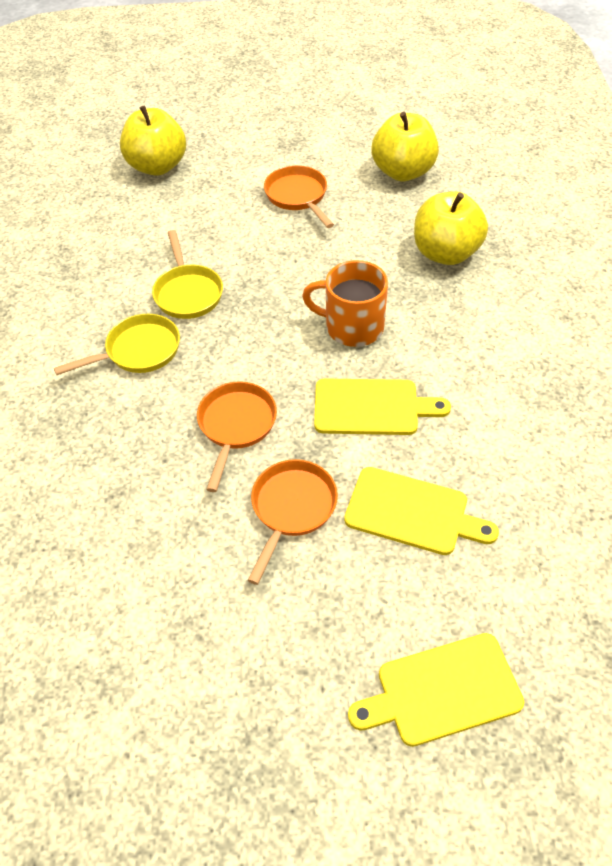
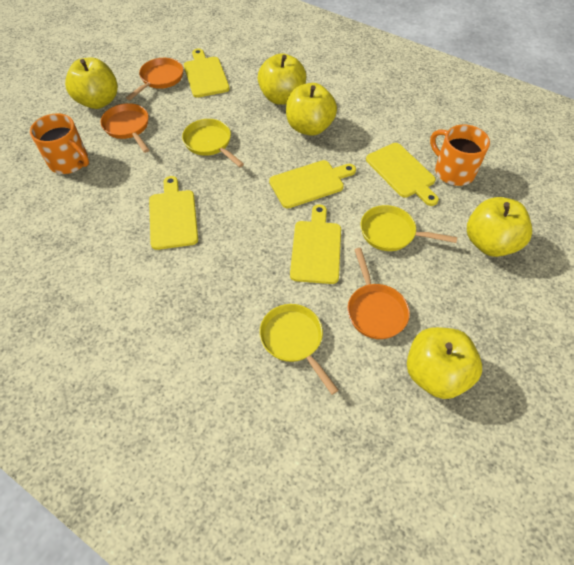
orange mug: [302,260,388,347] = 1 -> [30,113,89,174] [430,124,490,186] = 2
yellow apple: [120,105,186,176] [372,112,439,181] [414,191,488,265] = 3 -> [65,57,118,109] [258,53,306,105] [286,83,337,136] [407,327,482,399] [467,197,532,257] = 5
yellow cutting board: [314,379,451,435] [344,467,499,555] [348,633,524,747] = 3 -> [149,176,198,250] [184,49,230,98] [269,160,356,208] [290,204,341,284] [366,143,439,206] = 5
yellow pan: [54,314,180,375] [152,230,223,319] = 2 -> [182,119,244,167] [259,304,338,395] [361,205,457,251] = 3

